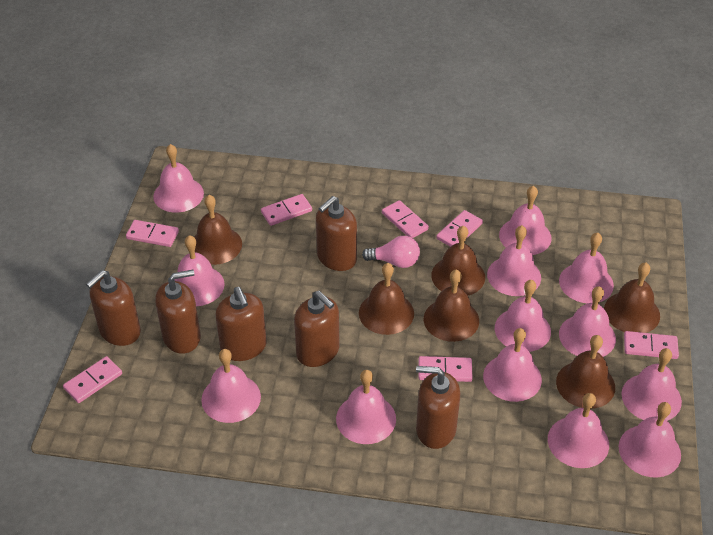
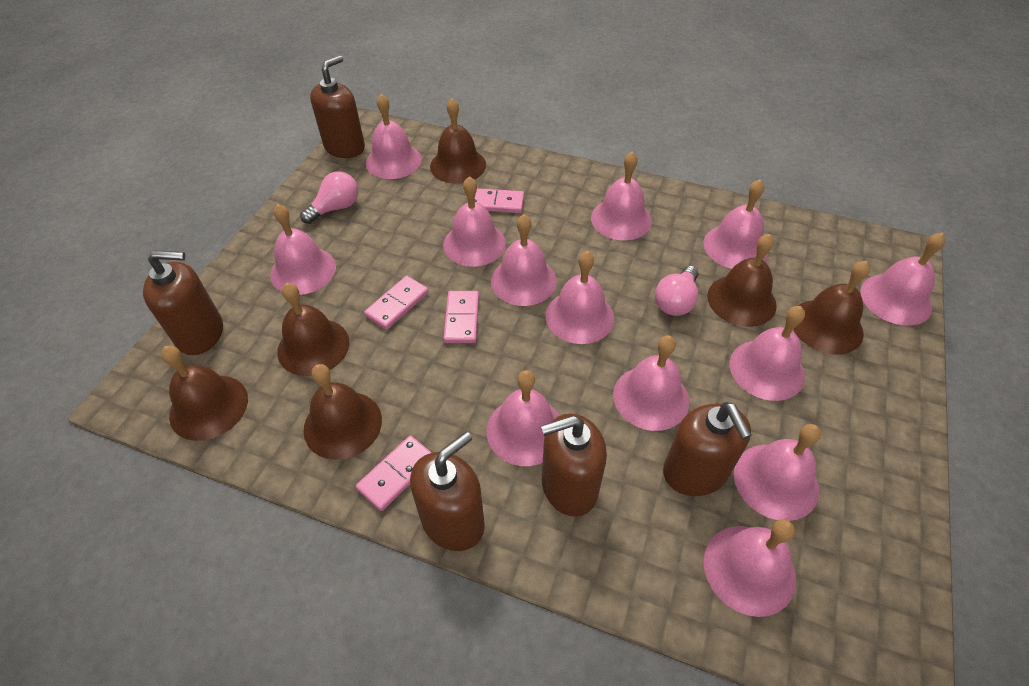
brown soap dispenser: [86,270,141,346] [155,270,201,354] [215,287,267,361] [294,291,340,367] [316,196,357,271] [416,366,460,449] = 6 -> [143,250,223,355] [310,55,365,158] [410,432,485,551] [541,414,607,517] [663,402,752,496] = 5
pink domino: [63,356,122,403] [126,220,179,247] [261,194,312,226] [382,200,429,238] [418,356,473,382] [436,210,483,247] [624,331,679,359] = 7 -> [356,436,432,511] [364,276,429,330] [443,291,479,343] [474,188,524,213] = 4
pink light bulb: [362,236,420,268] = 1 -> [300,171,358,224] [655,266,699,316] = 2

